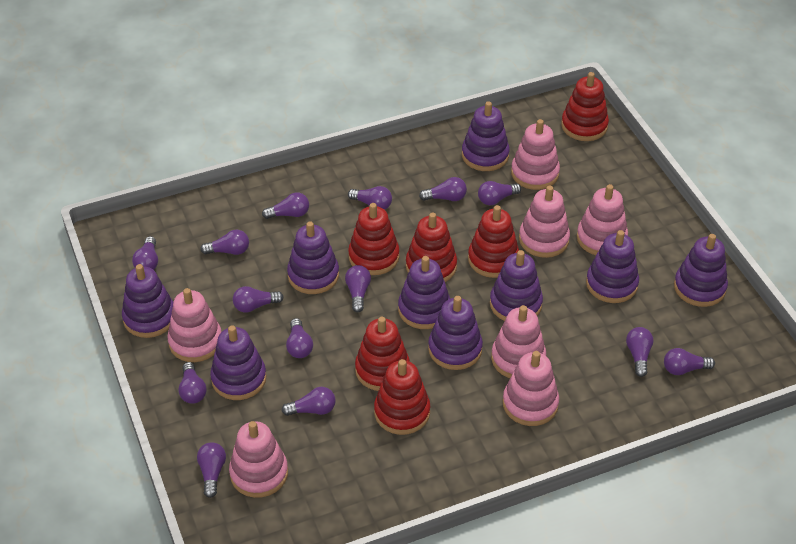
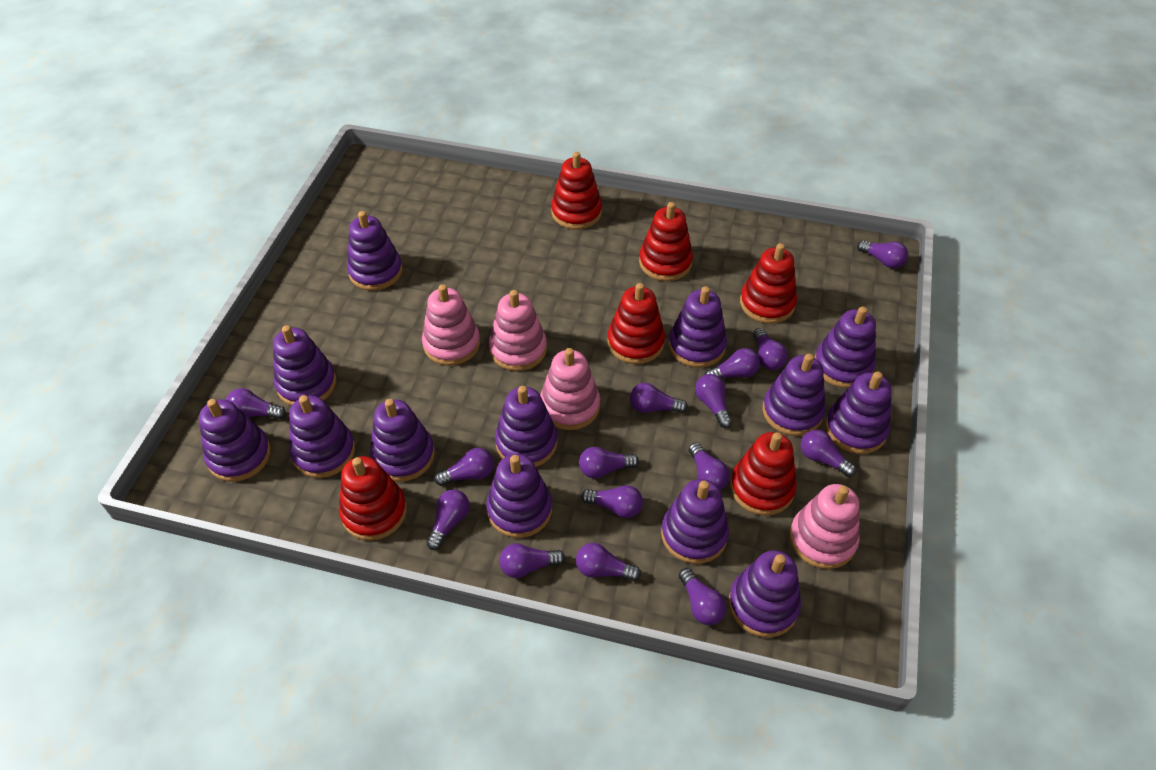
pink stacking toy: [167,288,222,362] [229,421,288,498] [491,305,546,378] [503,351,559,426] [511,119,560,190] [519,186,570,258] [577,184,628,255] = 7 -> [422,284,480,366] [489,290,547,371] [540,348,600,430] [790,484,860,569] = 4
purple light bulb: [132,236,158,270] [178,362,207,404] [197,442,226,498] [200,230,249,255] [233,286,284,313] [262,193,309,219] [282,387,336,416] [286,318,313,358] [345,265,371,312] [348,186,392,210] [419,177,467,201] [478,181,521,205] [626,327,654,377] [664,348,715,375] = 14 -> [226,388,286,419] [426,489,470,550] [434,448,494,486] [499,543,565,578] [576,543,641,581] [579,447,639,478] [581,485,643,518] [630,383,688,413] [678,568,727,625] [688,442,730,490] [695,374,732,428] [704,348,760,378] [753,328,788,370] [801,429,856,477] [857,240,908,268] = 15
purple stacking toy: [122,264,173,338] [210,325,267,400] [287,221,339,294] [398,256,450,329] [428,296,483,370] [462,101,510,171] [490,250,543,321] [586,230,639,303] [674,234,728,307] = 9 -> [199,399,271,482] [273,325,336,406] [289,395,355,478] [347,211,403,291] [370,399,435,482] [486,454,552,538] [495,386,557,467] [661,479,729,564] [669,286,727,368] [729,550,801,638] [762,354,826,436] [815,306,876,388] [825,371,892,454] = 13

